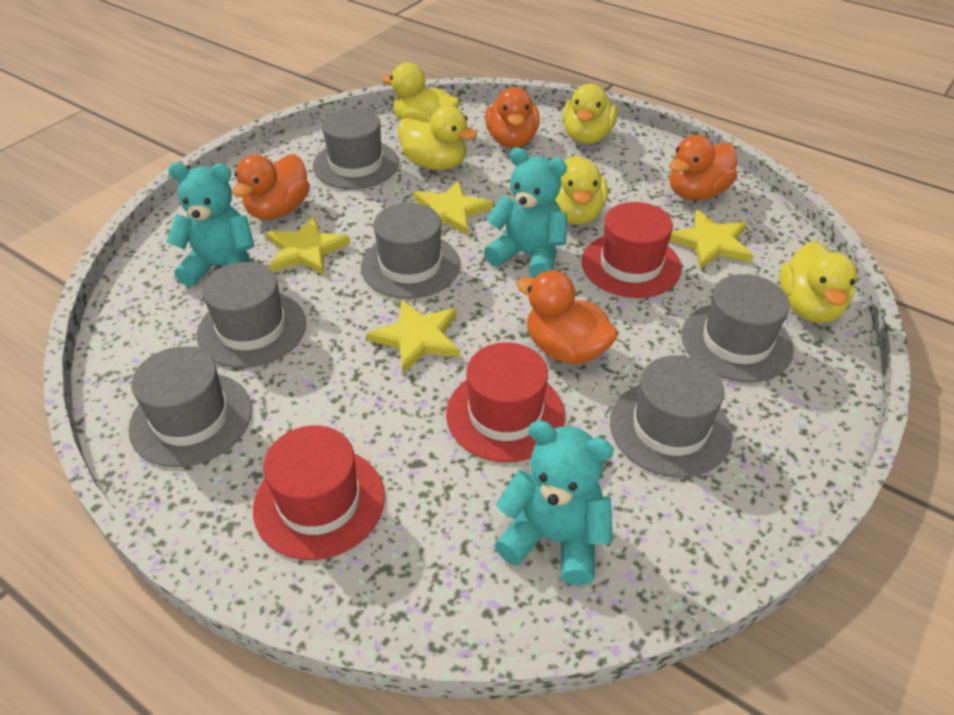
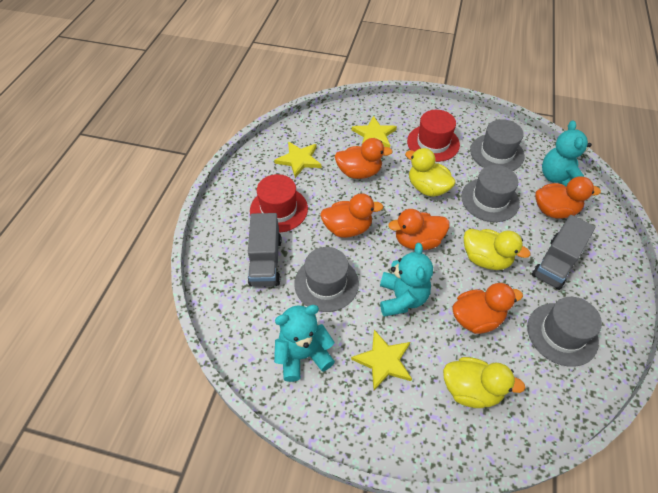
grey hat: [128,347,252,467] [197,262,306,368] [313,108,399,189] [361,203,460,299] [610,355,732,478] [681,274,794,382] = 6 -> [294,247,359,312] [461,165,520,222] [470,119,524,171] [527,297,602,367] = 4
grey truck: none = 0 -> [248,213,282,287] [532,215,595,290] = 2
orange duck: [232,154,310,220] [485,87,540,148] [516,270,618,365] [669,135,737,200] = 4 -> [320,193,383,238] [334,138,393,179] [388,209,449,250] [452,283,523,334] [535,176,601,219] = 5
red hat: [253,425,385,560] [446,342,565,462] [582,202,682,298] = 3 -> [250,174,308,233] [407,110,460,162] = 2
yellow duck: [382,63,460,122] [398,106,477,170] [555,155,608,225] [562,84,617,144] [779,241,857,323] = 5 -> [405,148,456,197] [443,357,526,408] [464,229,530,270] = 3
yellow star: [266,216,351,275] [367,299,460,374] [414,181,493,235] [669,210,753,269] = 4 -> [274,141,322,178] [351,330,412,390] [352,116,397,148] = 3

